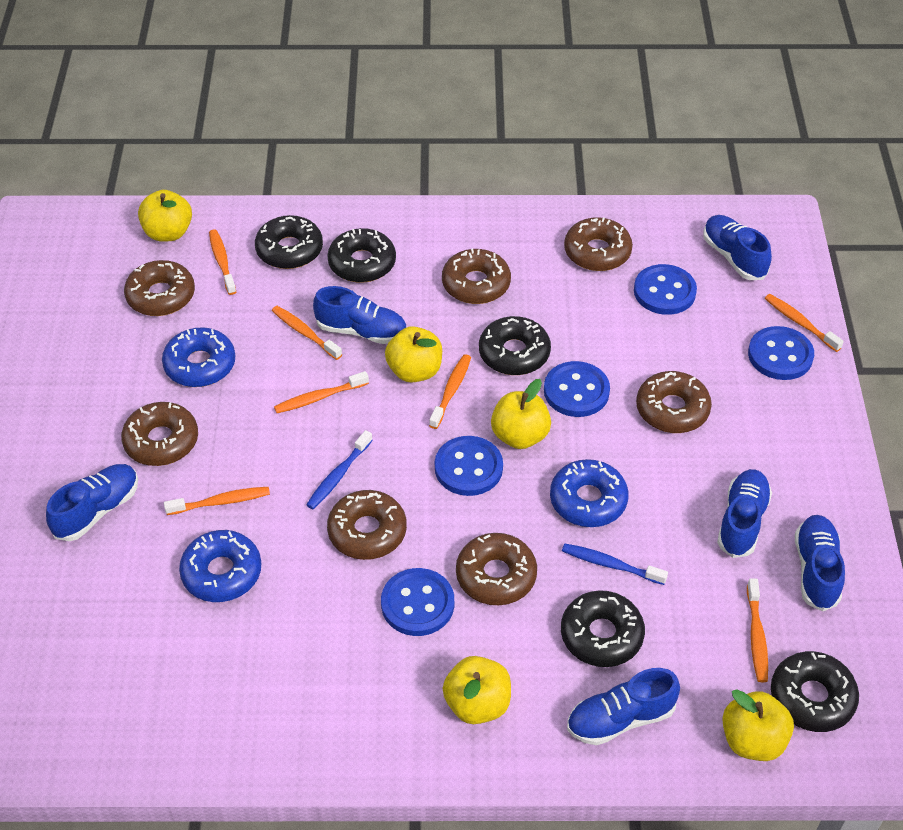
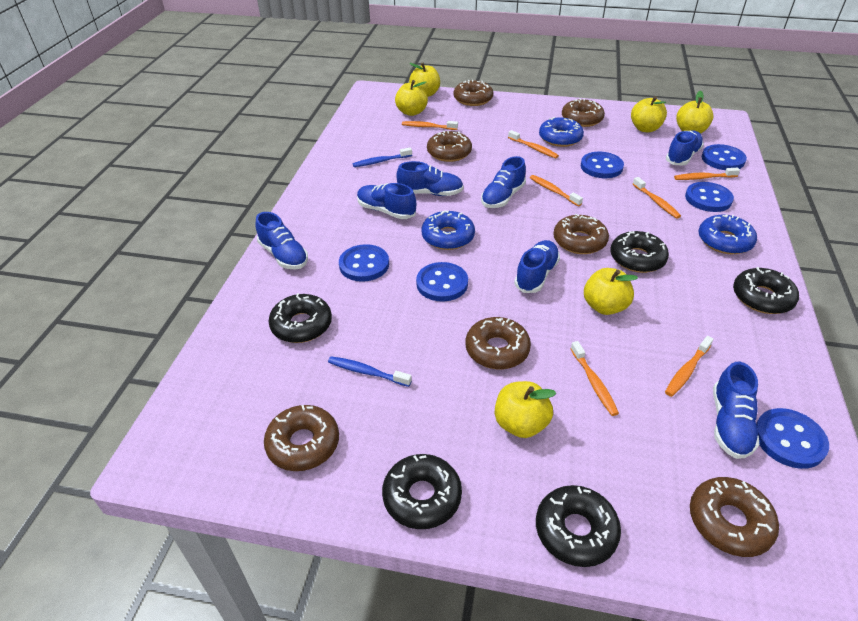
blue button: [381,568,454,636] [435,436,503,496] [544,361,610,417] [634,264,697,315] [748,326,814,380] = 5 -> [339,244,389,282] [416,262,468,302] [581,152,624,178] [685,182,734,212] [702,144,747,170] [756,408,829,469] = 6
blue shoe: [46,464,138,541] [313,286,407,344] [567,668,680,745] [703,215,772,280] [717,469,772,558] [795,515,845,612] = 6 -> [255,212,308,270] [357,183,416,219] [396,161,463,196] [481,156,526,208] [514,240,560,293] [666,130,704,166] [713,362,759,459] = 7
yellow apple: [138,190,192,242] [385,326,442,383] [443,656,511,724] [491,379,551,449] [722,689,794,761] = 5 -> [395,80,428,116] [409,62,440,97] [495,381,556,438] [584,268,638,315] [631,96,667,132] [676,91,713,134] = 6

